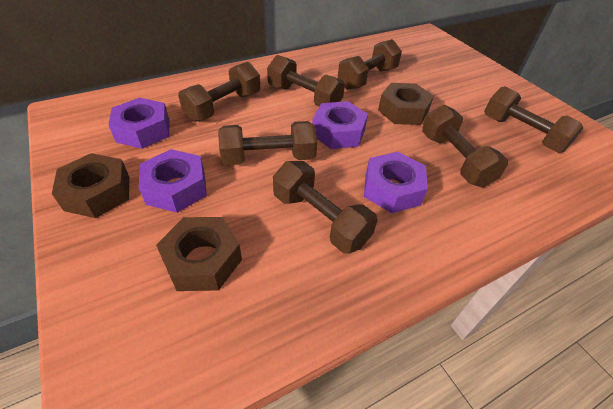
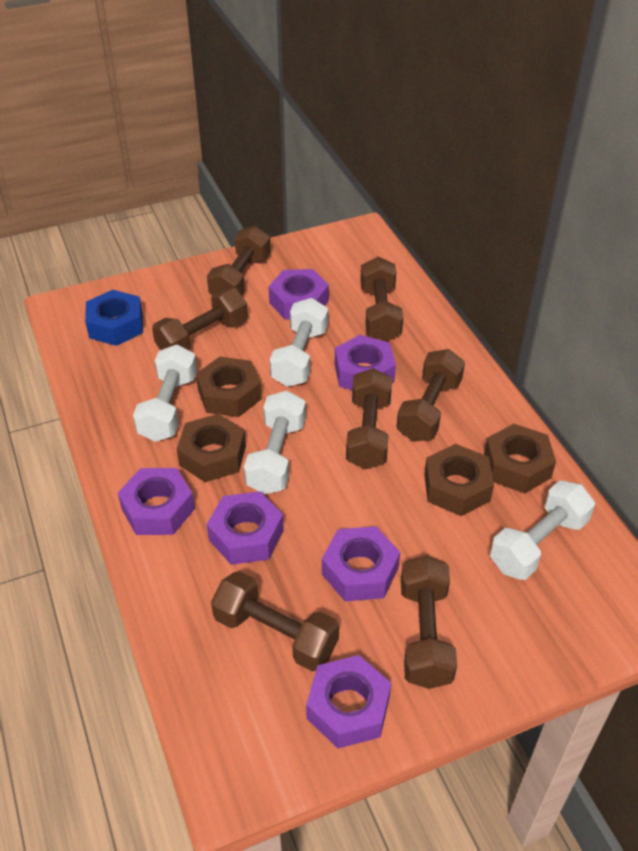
blue nut: none = 0 -> [85,290,143,346] = 1
brown nut: [52,153,129,218] [156,217,242,291] [378,83,434,125] = 3 -> [177,414,246,482] [196,357,262,417] [424,444,494,516] [484,424,556,493] = 4
purple nut: [109,98,169,149] [139,149,207,213] [312,101,368,149] [364,152,428,213] = 4 -> [118,468,195,535] [207,491,284,565] [268,269,329,320] [306,655,391,749] [322,526,400,601] [335,335,396,390] = 6
white dumbbell: none = 0 -> [133,345,197,442] [244,390,306,494] [270,298,328,387] [490,481,595,580] = 4

